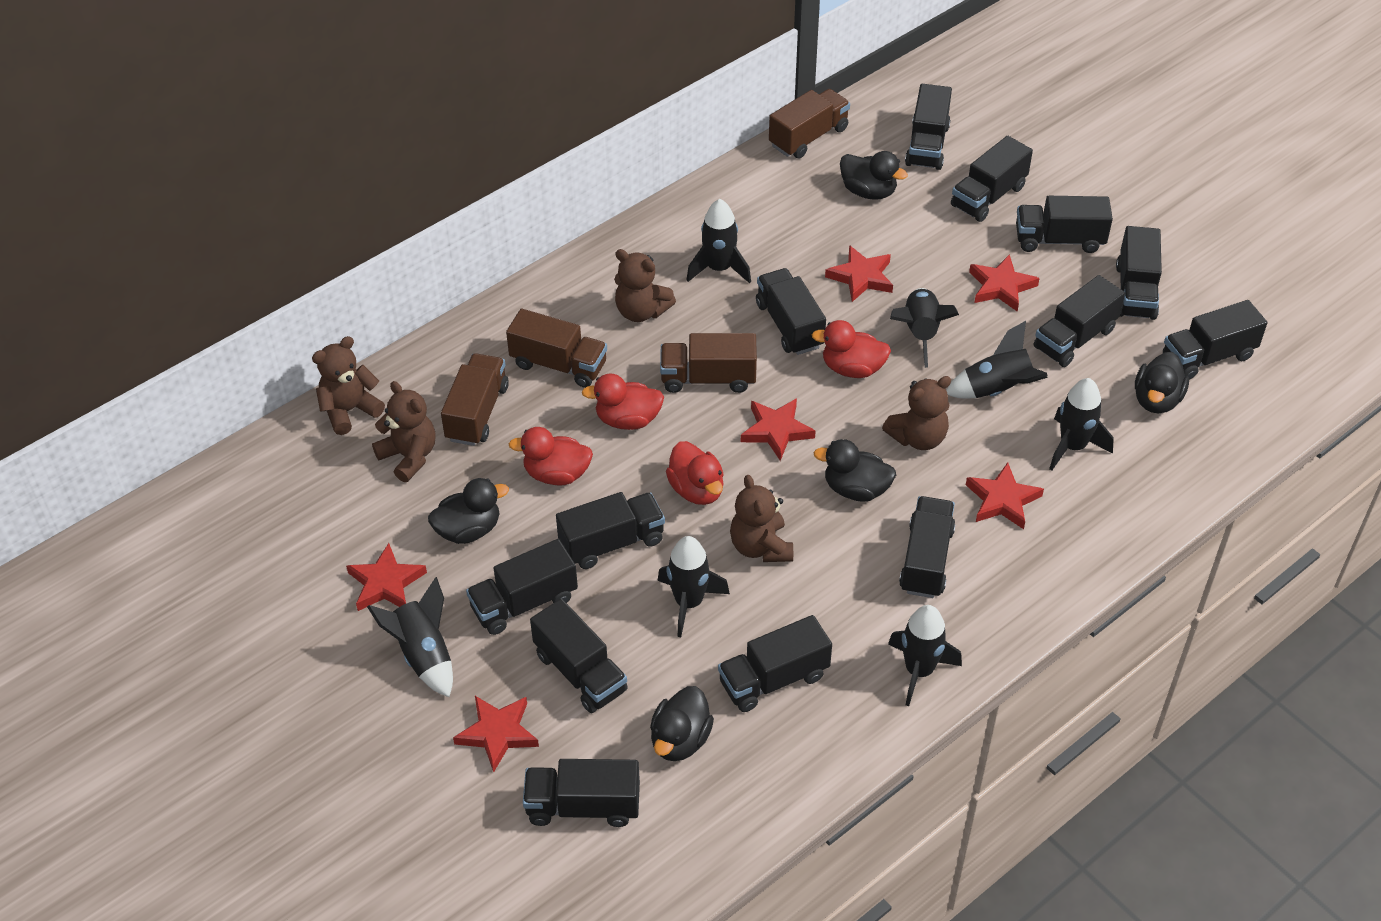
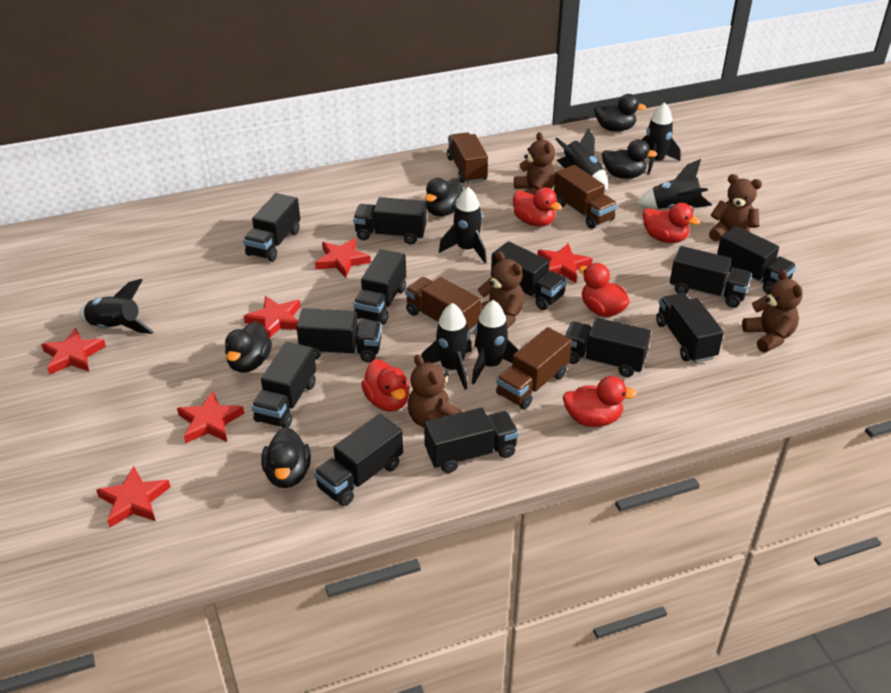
black truck: [466,539,578,635] [523,759,640,827] [530,599,628,713] [556,492,665,569] [718,615,832,712] [756,268,826,355] [899,496,956,598] [905,84,952,170] [951,136,1033,222] [1016,196,1113,253] [1034,275,1125,367] [1116,226,1162,320] [1163,300,1267,380] = 13 -> [243,193,300,261] [251,342,316,428] [296,308,382,362] [314,414,403,506] [353,197,427,245] [354,249,406,324] [424,407,519,473] [491,241,567,310] [565,318,651,377] [656,293,724,363] [670,246,752,308] [717,226,796,294] = 12
red duck: [509,427,593,485] [582,373,664,430] [666,441,724,505] [812,320,891,378] = 4 -> [361,359,410,412] [513,187,562,227] [563,376,637,427] [579,263,630,317] [643,203,701,243] = 5

